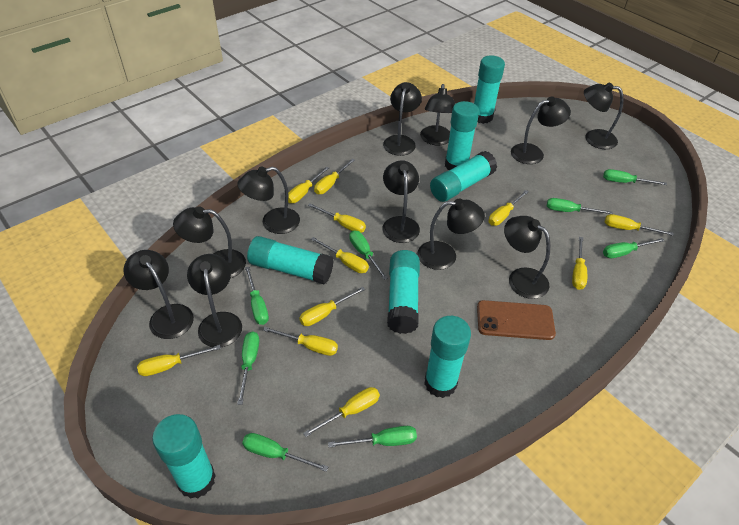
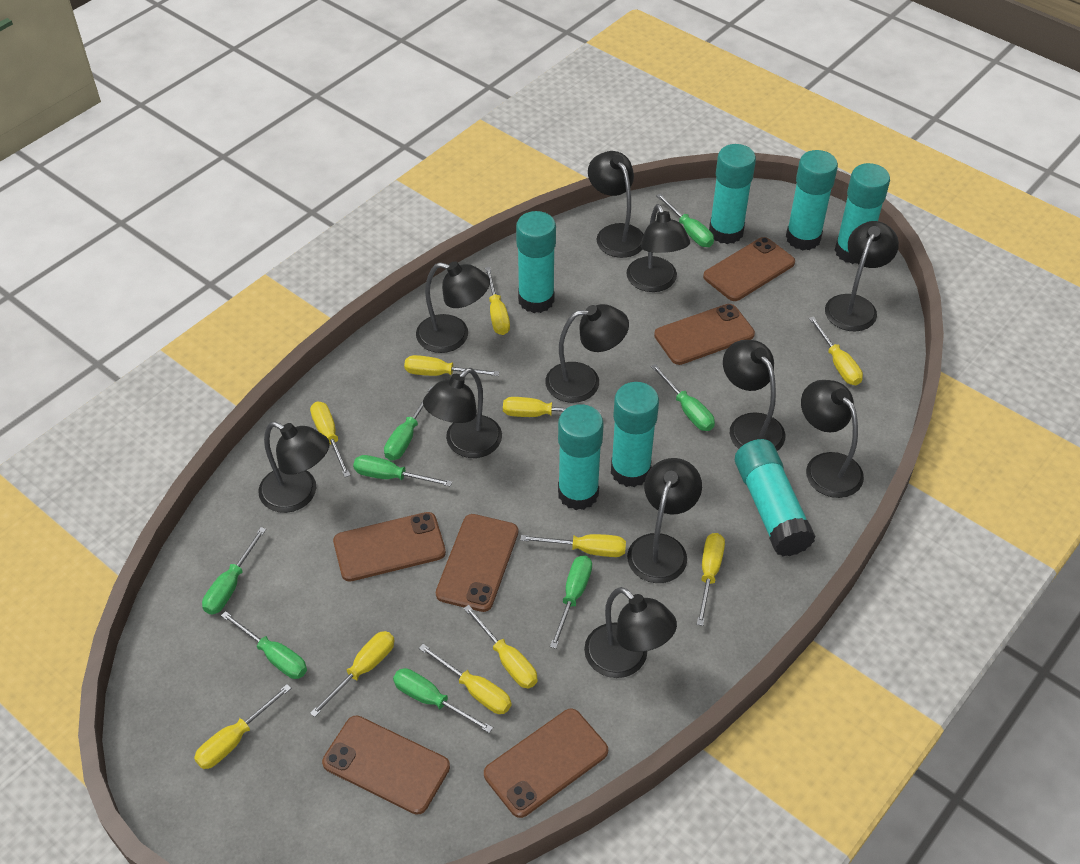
brown phone: [477,300,556,340] = 1 -> [322,716,450,815] [333,512,446,582] [436,514,518,612] [484,709,608,818] [654,304,755,365] [703,237,795,301] = 6

